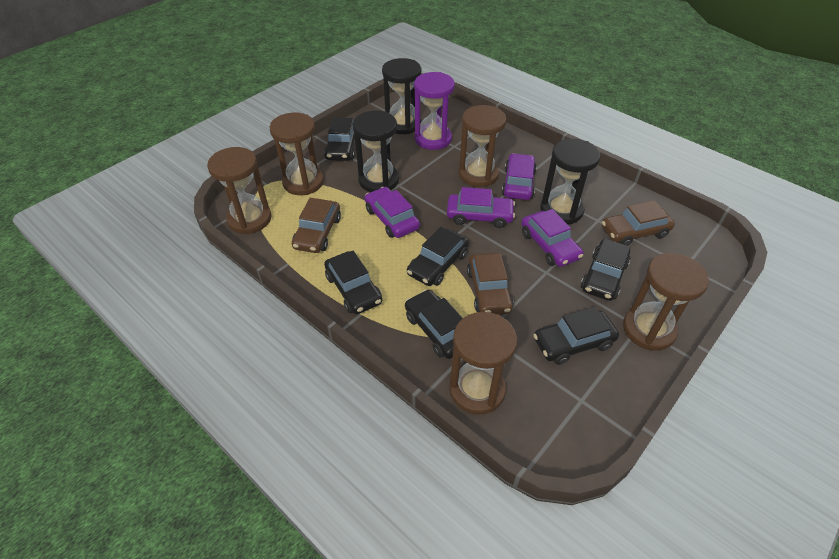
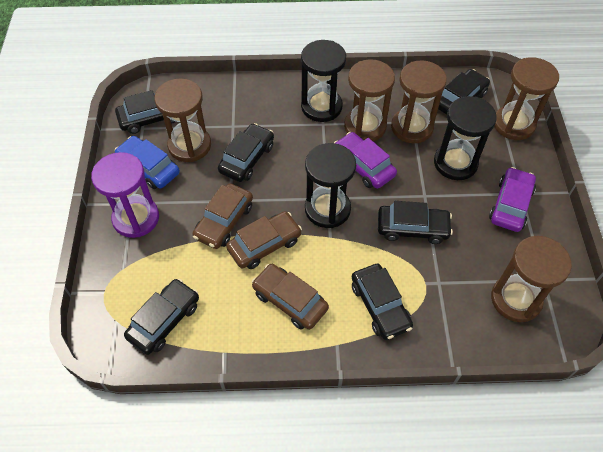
blue car: none = 0 -> [115,136,180,189] = 1
purple car: [365,187,420,238] [447,187,515,228] [502,153,537,200] [521,209,583,267] = 4 -> [334,132,397,189] [489,167,536,232] = 2

